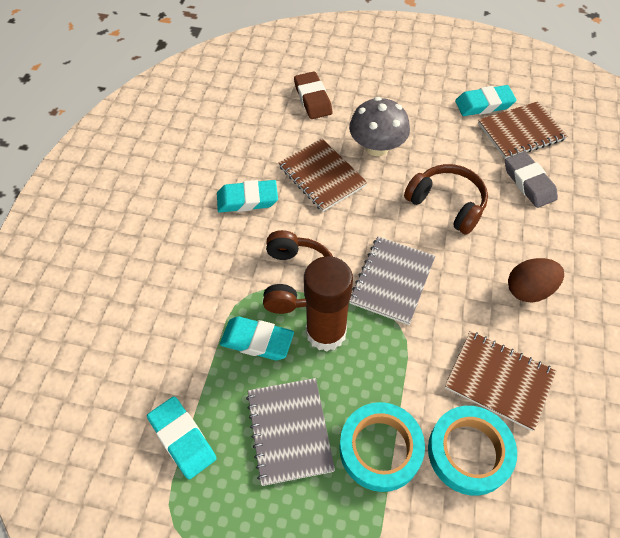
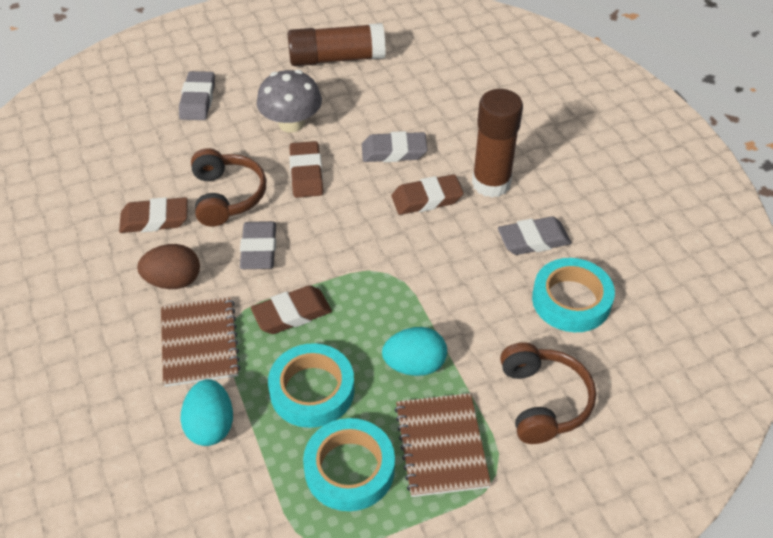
brown eraser: [294,71,332,119] = 1 -> [119,197,188,233] [251,285,332,334] [289,141,323,198] [391,174,464,215] = 4
brown glue stick: [304,256,353,351] = 1 -> [288,23,386,66] [472,89,523,198] = 2
brown notebook: [278,138,368,212] [445,331,556,431] [478,101,568,159] = 3 -> [161,296,241,387] [395,393,491,497] = 2
grey eraser: [505,152,558,208] = 1 -> [179,71,215,120] [240,221,276,269] [362,131,428,162] [498,216,571,255] = 4
grey notebook: [246,378,335,486] [349,237,435,325] = 2 -> none = 0
turquoise egg: none = 0 -> [181,379,233,446] [382,327,447,376] = 2
turquoise eraser: [147,396,217,479] [217,180,278,213] [220,317,294,360] [455,85,516,116] = 4 -> none = 0
turquoise tape: [339,402,425,492] [428,406,517,496] = 2 -> [268,343,355,428] [303,418,395,511] [532,258,615,332] = 3

